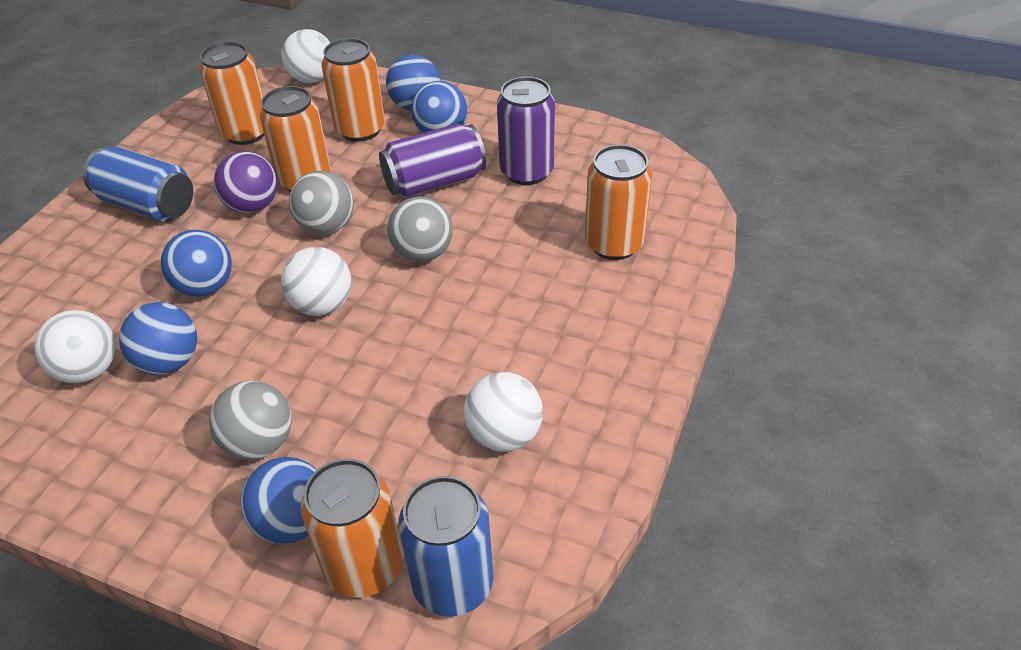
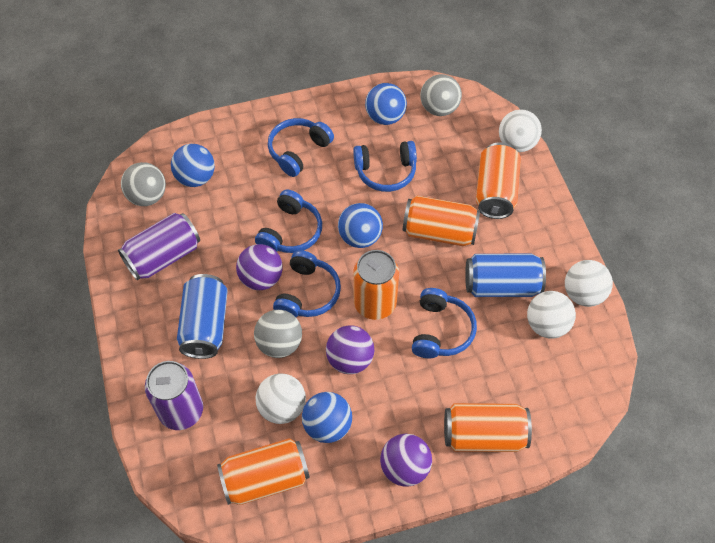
blue ball: [119,302,197,375] [161,230,232,297] [241,457,317,544] [386,55,440,111] [411,81,468,133] = 5 -> [171,144,215,187] [302,392,352,443] [338,203,383,248] [365,83,407,125] = 4
blue headphones: none = 0 -> [255,190,322,253] [268,118,334,177] [273,250,341,317] [353,141,417,192] [412,288,477,358] = 5
purple ball: [214,151,278,213] = 1 -> [236,244,283,290] [326,325,374,374] [380,434,432,487] = 3

